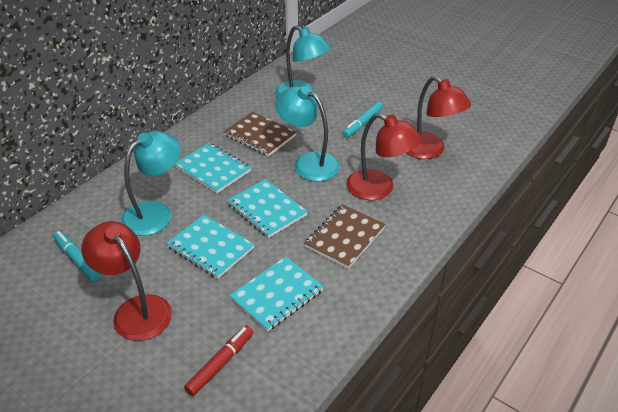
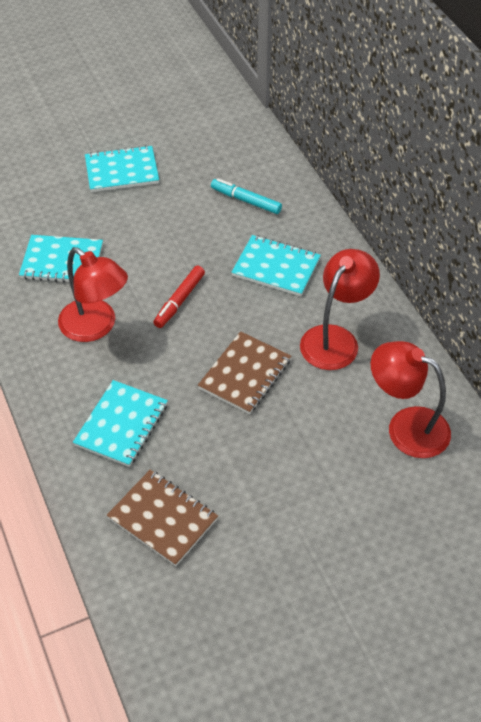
turquoise lamp: [121,131,181,236] [275,25,330,96] [275,86,340,181] = 3 -> none = 0
turquoise marker: [53,231,101,281] [342,102,383,138] = 2 -> [211,178,282,214] = 1

